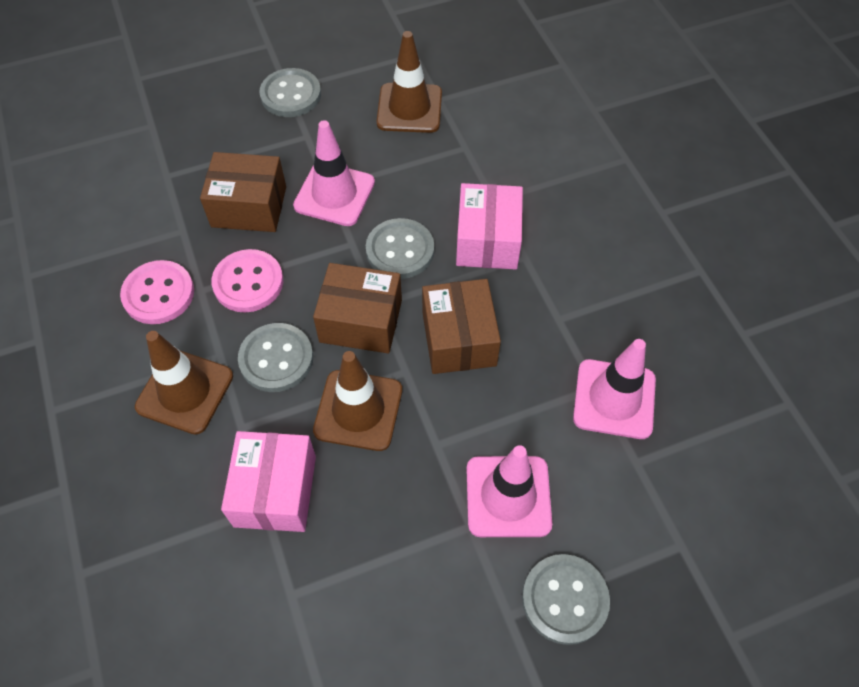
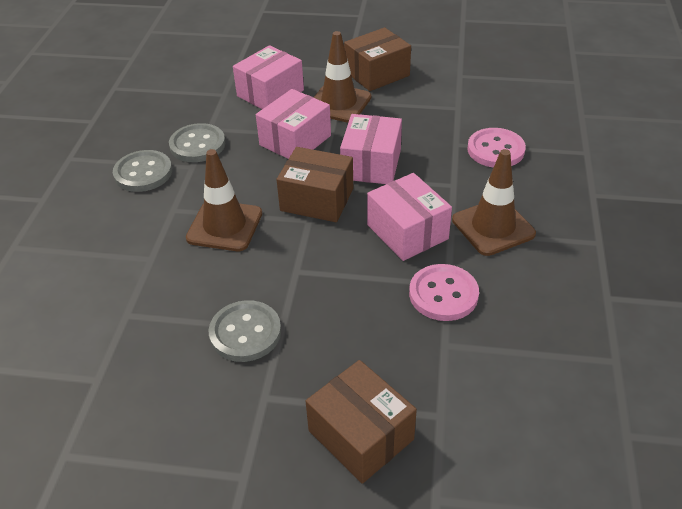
grey button: [238,323,313,392] [259,68,321,117] [366,218,434,279] [522,554,610,645] = 4 -> [113,150,172,192] [169,123,226,162] [208,300,281,362] = 3
pink box: [221,431,316,532] [456,183,523,269] = 2 -> [233,45,304,109] [256,89,331,159] [340,114,402,184] [367,173,452,261] = 4
pink traffic cone: [293,120,375,226] [467,445,552,537] [573,339,656,439] = 3 -> none = 0

